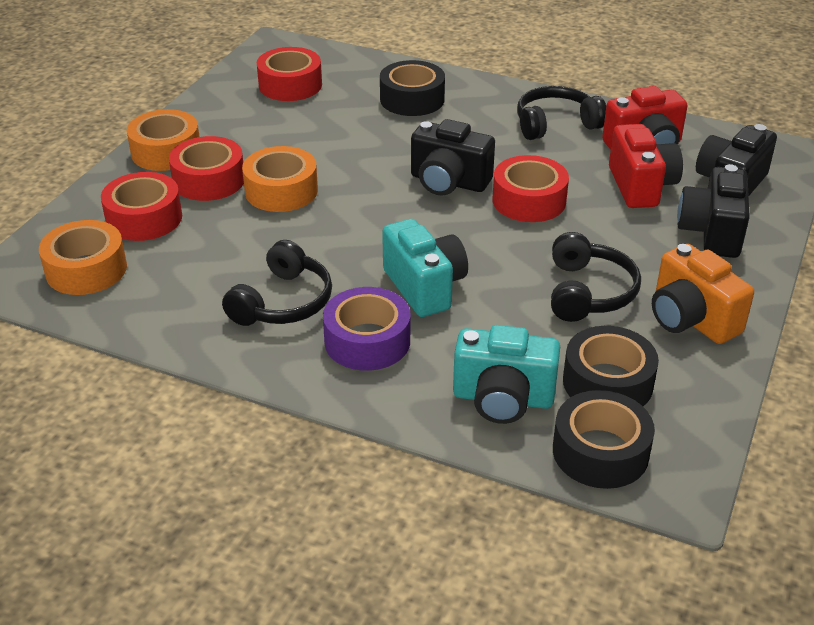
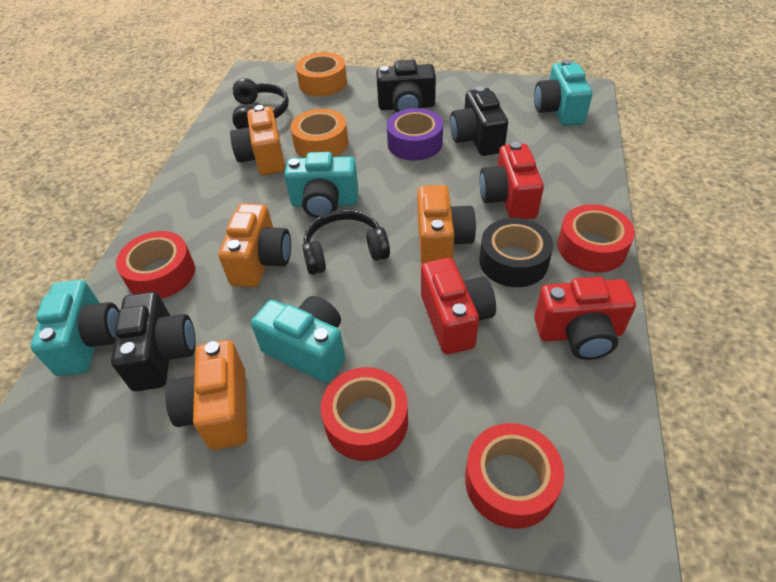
black headphones: [222,240,332,326] [517,86,606,140] [551,232,641,322] = 3 -> [232,78,289,129] [302,210,390,275] = 2
black tape: [380,60,445,116] [553,390,655,489] [563,326,659,406] = 3 -> [479,218,553,287] = 1
orange camera: [652,244,754,344] = 1 -> [166,340,247,450] [218,203,291,287] [230,105,285,175] [418,185,476,264] = 4
orange tape: [39,220,127,295] [127,109,200,171] [242,146,318,212] = 3 -> [290,109,348,158] [296,52,347,96] = 2
red camera: [602,86,687,150] [609,124,683,208] = 2 -> [421,258,496,354] [480,142,544,219] [534,277,636,360] = 3
turquoise camera: [382,219,468,317] [453,325,560,424] = 2 -> [30,280,119,376] [251,296,345,383] [284,152,358,218] [534,59,593,126] = 4

